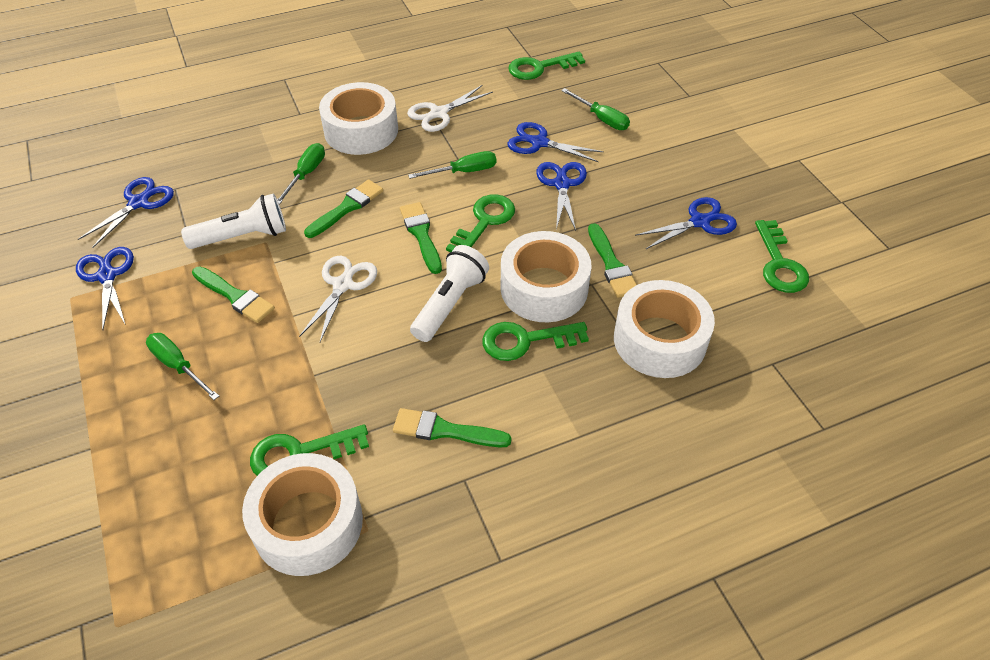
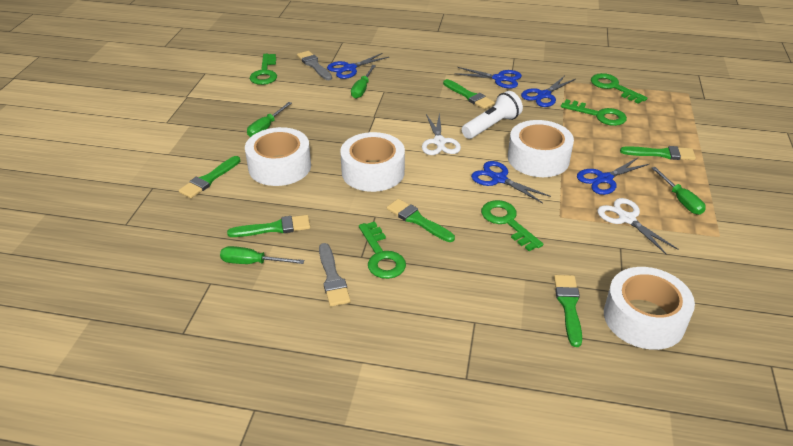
green brush: [192,266,275,323] [304,179,383,238] [393,408,512,447] [400,202,442,274] [588,223,637,298] = 5 -> [179,156,240,198] [227,215,310,237] [387,199,455,242] [443,79,495,109] [554,275,582,347] [620,146,696,160] = 6
grey brush: none = 0 -> [297,51,332,80] [319,243,351,307] = 2
white flashlight: [181,193,286,249] [410,245,489,342] = 2 -> [462,91,523,139] = 1

